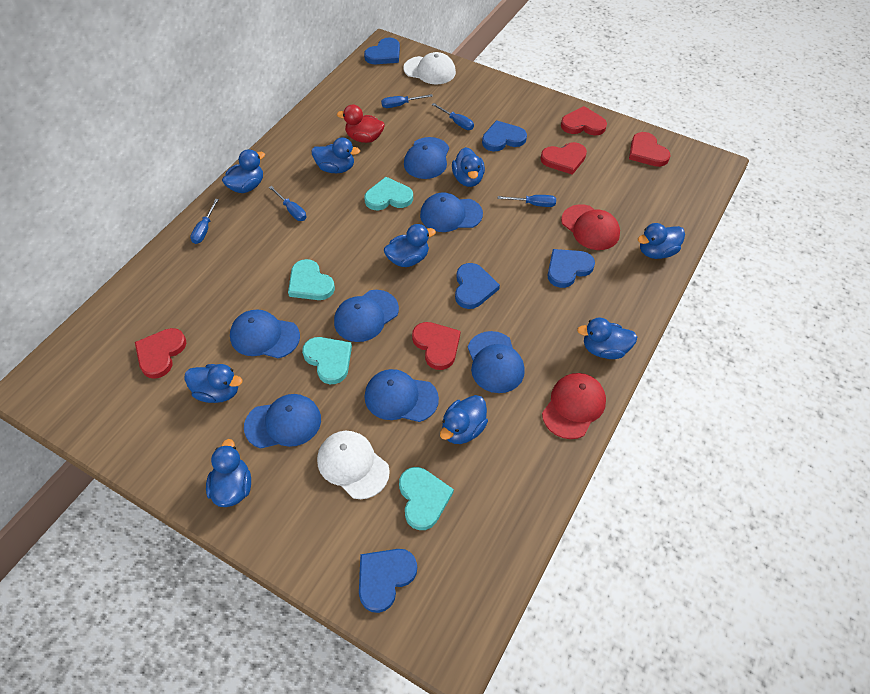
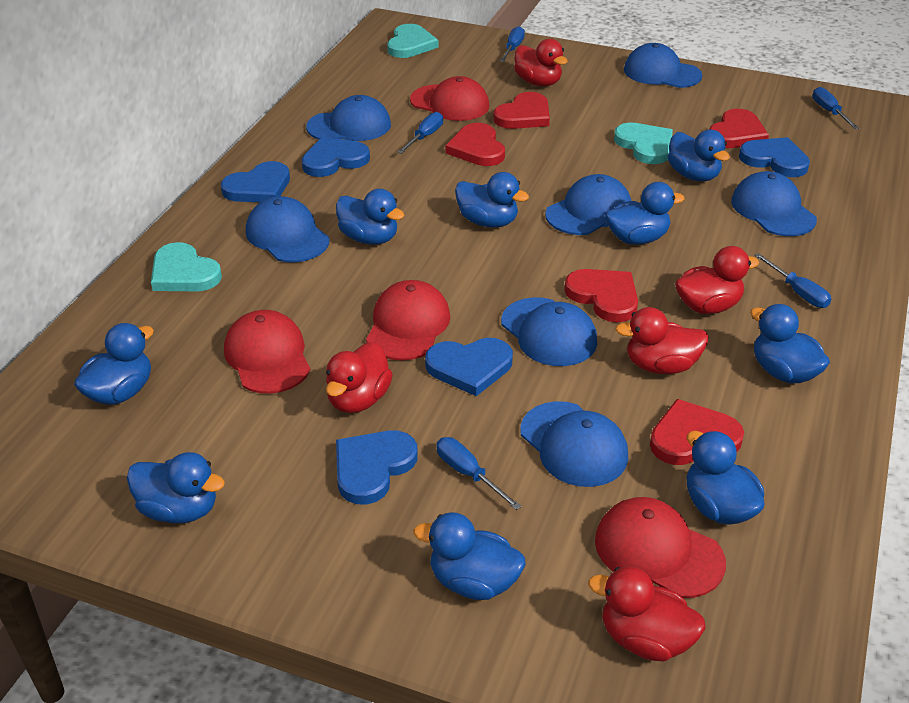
red cap: [542,373,606,439] [561,204,620,250] = 2 -> [224,310,310,394] [366,280,450,361] [410,76,489,121] [595,497,726,598] = 4
red duck: [337,104,385,143] = 1 -> [326,342,393,413] [514,39,568,87] [588,566,706,661] [615,307,709,374] [675,246,759,314] = 5
turquoise heart: [288,259,335,300] [302,337,352,384] [364,177,413,210] [399,467,454,530] = 4 -> [151,242,222,291] [387,24,439,58] [614,123,673,164] = 3
white cap: [317,431,390,499] [403,52,456,84] = 2 -> none = 0

